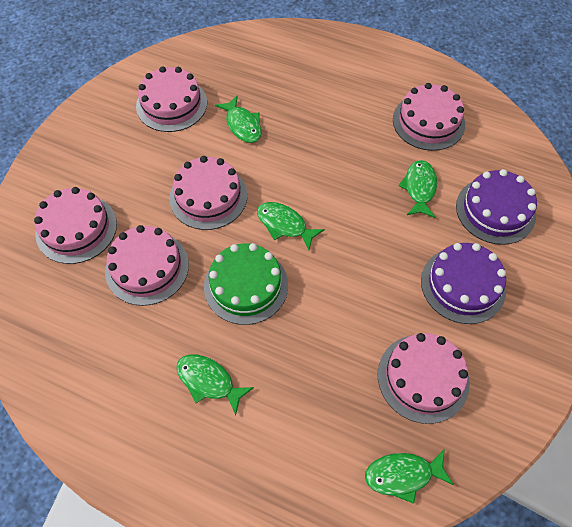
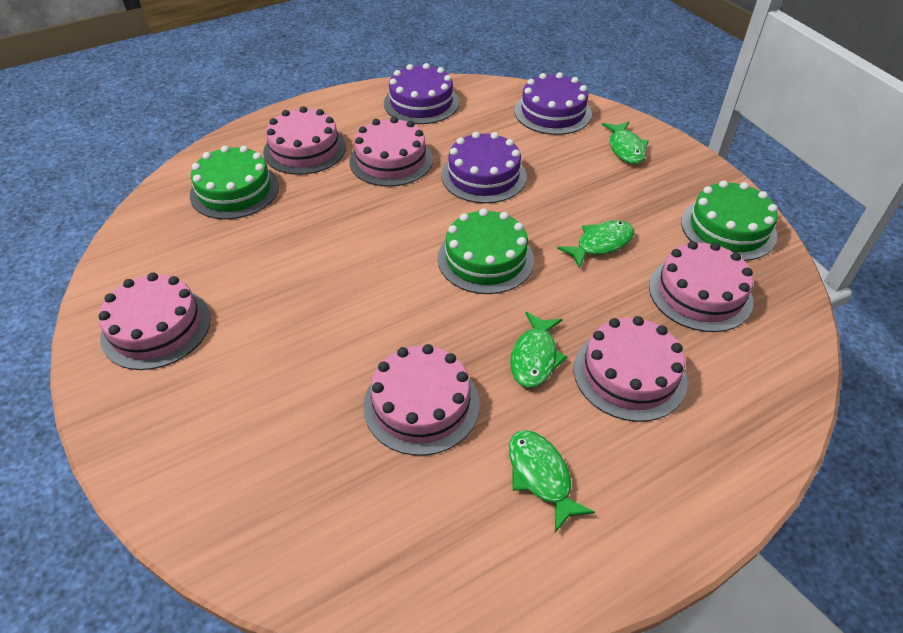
green cake: [204,243,288,325] = 1 -> [190,146,279,219] [438,208,534,294] [681,180,778,261] = 3
green fish: [176,354,254,416] [215,95,261,143] [257,202,325,250] [365,449,454,504] [399,160,437,218] = 5 -> [509,430,595,532] [510,312,567,388] [557,220,634,269] [602,121,649,164] = 4
purple cake: [421,243,506,324] [456,169,537,245] = 2 -> [384,63,459,124] [441,132,527,203] [515,72,592,135] = 3

